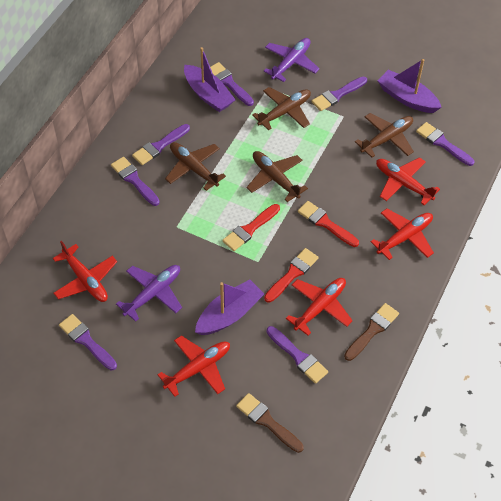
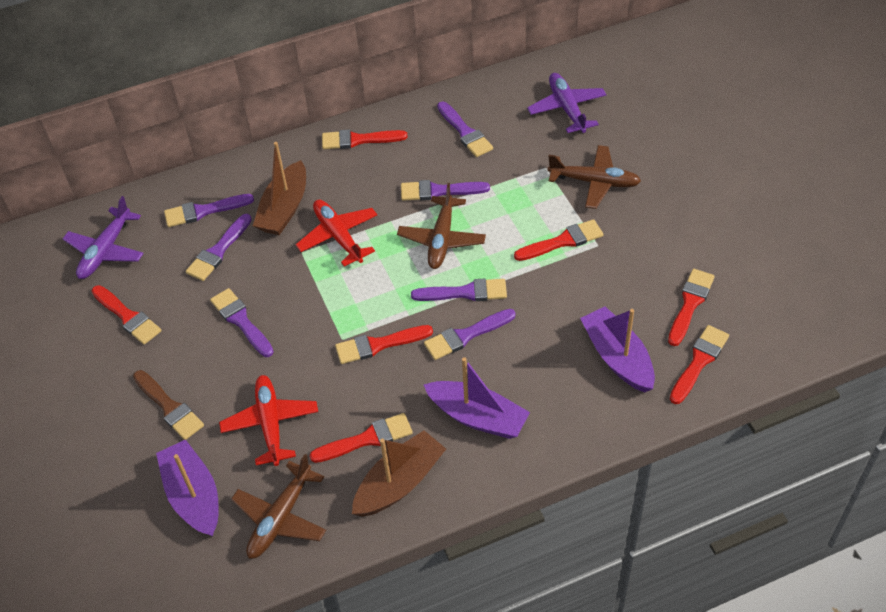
brown boat: none = 0 -> [253,142,306,235] [352,430,446,517] = 2
brown brush: [236,393,304,453] [344,303,399,361] = 2 -> [133,370,204,440] = 1
brown plane: [165,142,226,191] [247,151,308,202] [252,87,311,131] [355,113,414,158] = 4 -> [231,454,326,559] [397,183,486,269] [548,145,641,209] = 3
red brush: [222,204,280,251] [264,248,319,303] [298,201,359,247] = 3 -> [92,285,161,345] [310,413,413,463] [322,130,408,149] [335,325,433,364] [514,219,604,261] [668,269,715,346] [670,325,729,404] = 7
red plane: [53,241,117,302] [157,335,230,397] [286,278,353,336] [371,209,434,260] [376,157,440,205] = 5 -> [219,375,318,466] [296,200,377,266] = 2

